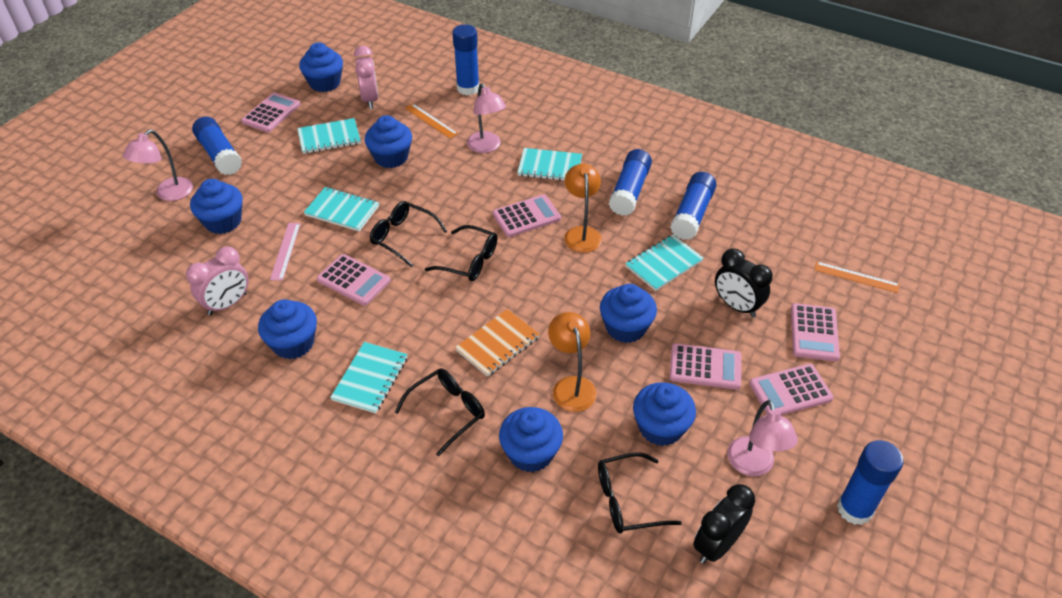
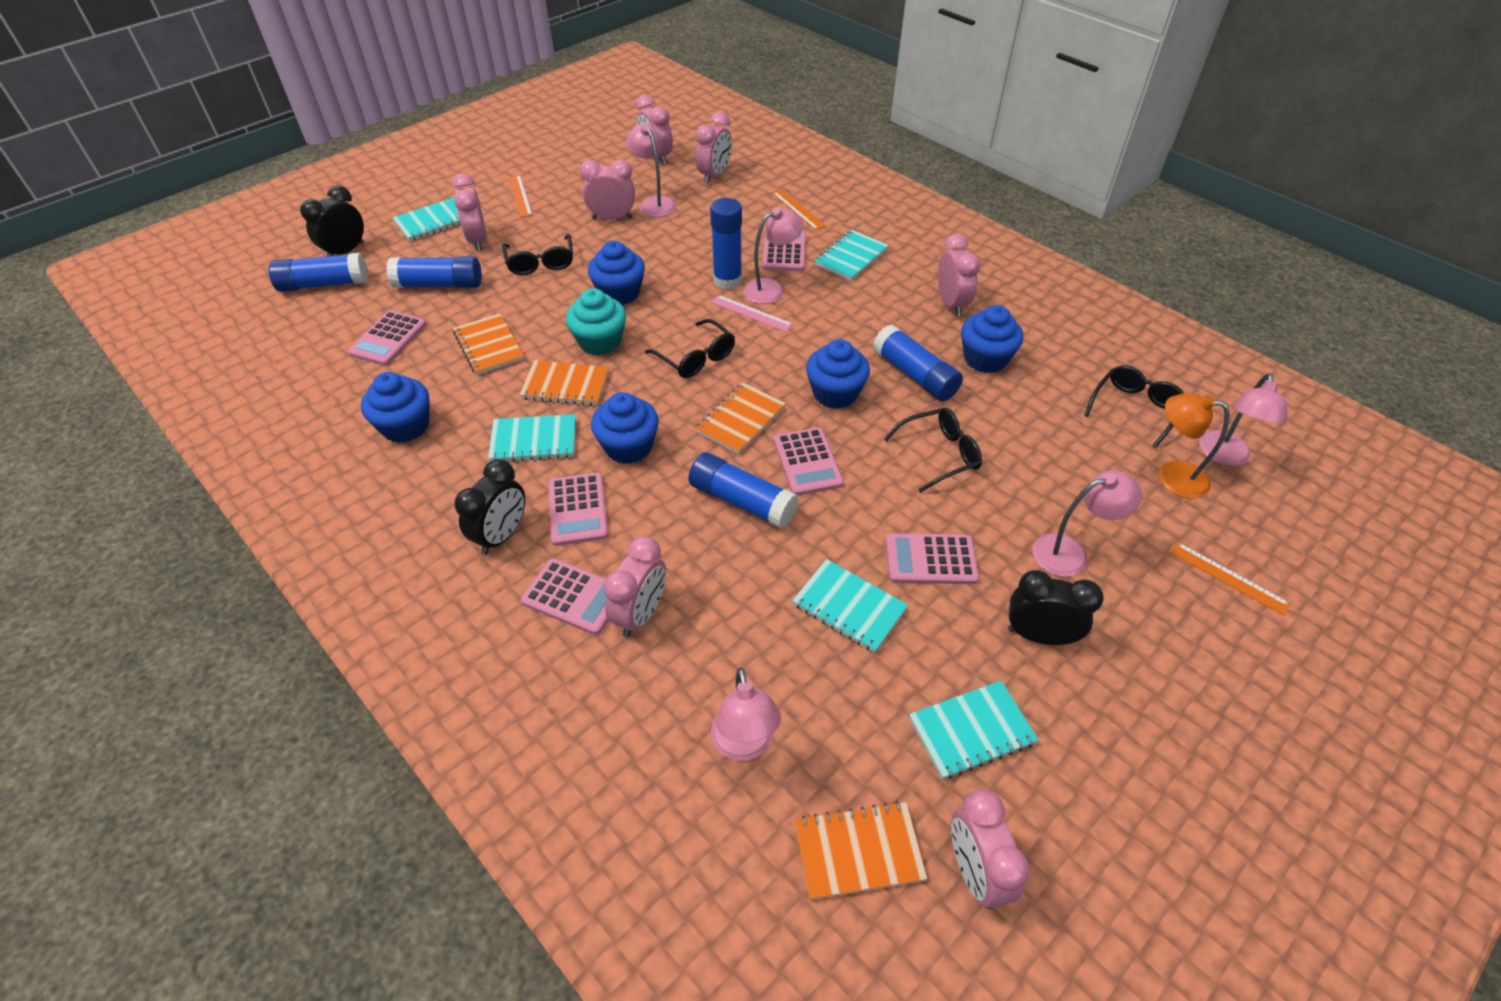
black clock: [693,484,755,564] [715,249,773,318] = 2 -> [300,185,364,256] [455,459,525,555] [1008,570,1104,645] = 3
blue cupcake: [190,179,243,234] [258,299,317,359] [299,42,343,92] [365,115,412,168] [499,407,563,472] [600,284,657,343] [633,382,696,446] = 7 -> [361,372,430,443] [588,241,645,305] [591,392,659,464] [806,339,870,409] [961,305,1023,373] = 5
orange lamp: [548,312,597,412] [564,163,602,253] = 2 -> [1159,393,1230,499] = 1
orange notebook: [455,309,540,377] = 1 -> [453,313,524,375] [520,360,609,406] [695,383,786,454] [795,801,927,900] = 4
orange ruler: [405,104,458,138] [814,262,900,293] = 2 -> [509,175,532,217] [773,190,826,230] [1171,542,1291,616] = 3
pink clock: [186,246,248,316] [354,46,379,109] = 2 -> [452,174,487,251] [580,160,635,220] [603,536,666,637] [636,95,673,165] [695,112,732,184] [938,234,980,316] [951,789,1030,909] = 7
pink lamp: [123,130,193,201] [467,83,506,153] [727,400,798,476] = 3 -> [626,124,676,217] [711,667,781,761] [743,208,804,304] [1033,470,1142,577] [1199,373,1287,466] = 5
turquoise cupcake: none = 0 -> [566,288,626,356] = 1

